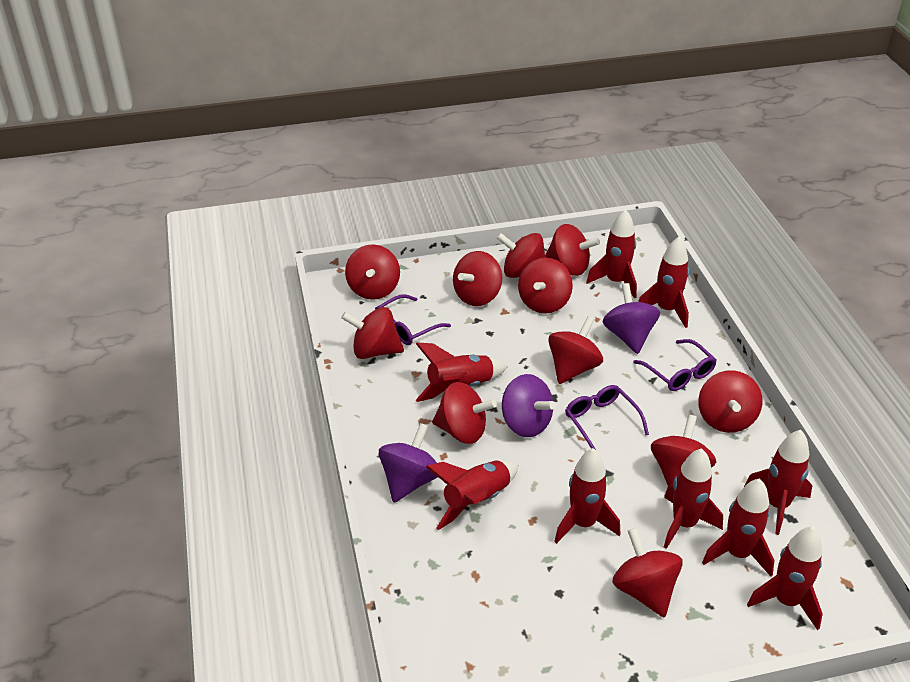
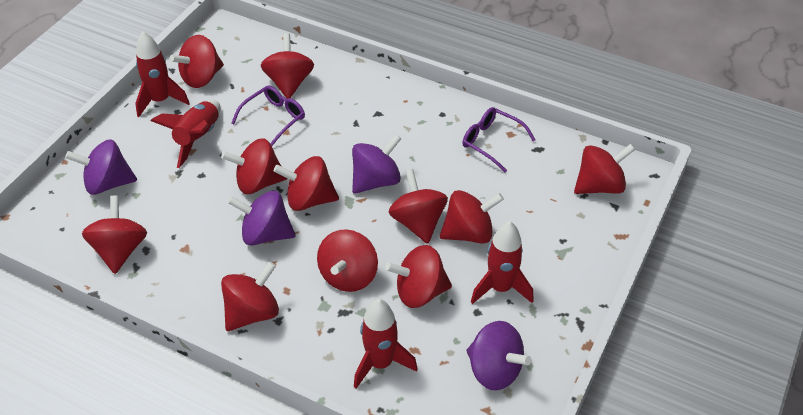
purple glasses: [375,294,451,345] [565,385,649,451] [633,339,717,391] = 3 -> [231,85,305,146] [462,107,536,172] = 2
purple spinning top: [379,423,437,502] [502,374,556,437] [603,283,660,354] = 3 -> [65,139,137,195] [228,191,295,246] [352,134,401,194] [467,321,532,390] = 4
red rocket: [416,342,508,402] [426,460,518,530] [554,448,620,544] [586,209,637,298] [638,236,689,328] [664,448,723,549] [702,479,775,576] [744,430,812,535] [747,526,823,630] = 9 -> [135,31,190,117] [151,100,220,168] [354,299,418,388] [471,221,534,304] = 4

